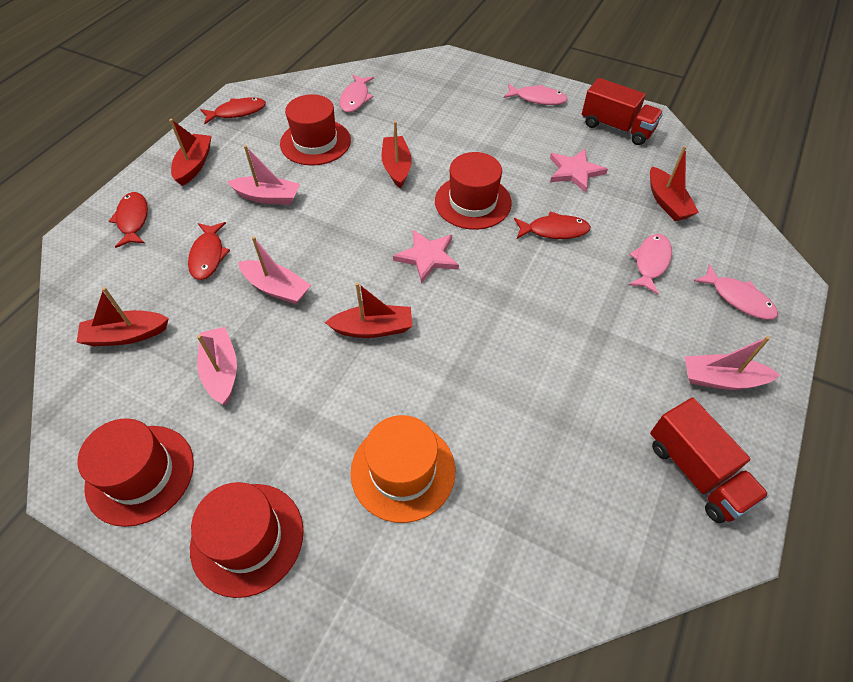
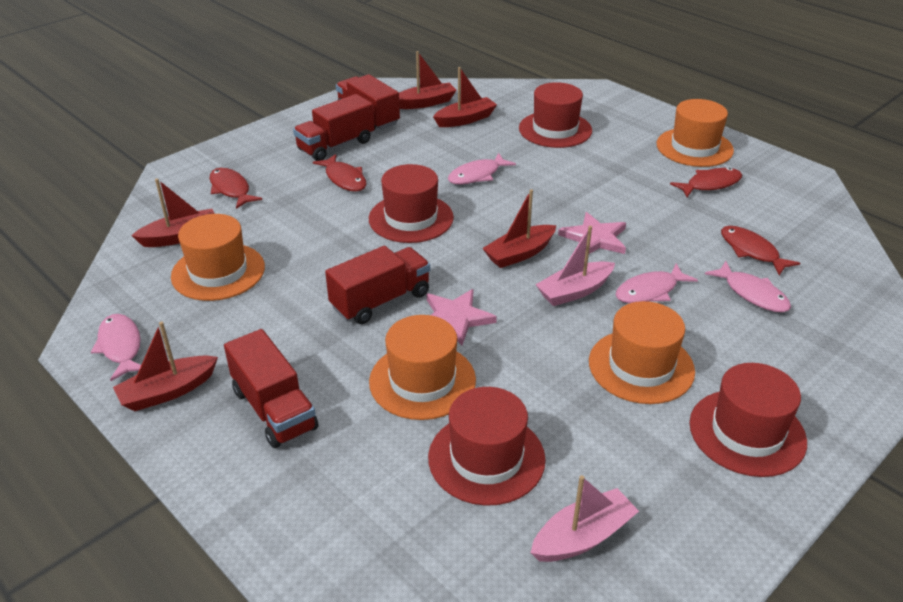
orange hat: [350,415,455,523] = 1 -> [171,214,265,301] [369,315,476,420] [589,301,695,404] [657,99,734,167] = 4
pink boat: [197,327,237,405] [228,145,300,205] [238,236,311,304] [685,336,780,390] = 4 -> [531,475,639,562] [535,226,615,306] = 2
red truck: [582,78,663,145] [650,397,769,523] = 2 -> [224,329,319,448] [293,94,375,161] [325,246,430,324] [336,74,400,129] = 4

